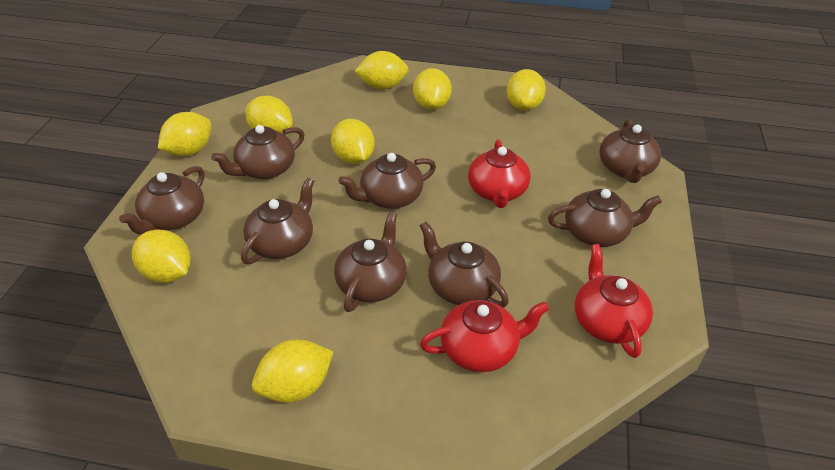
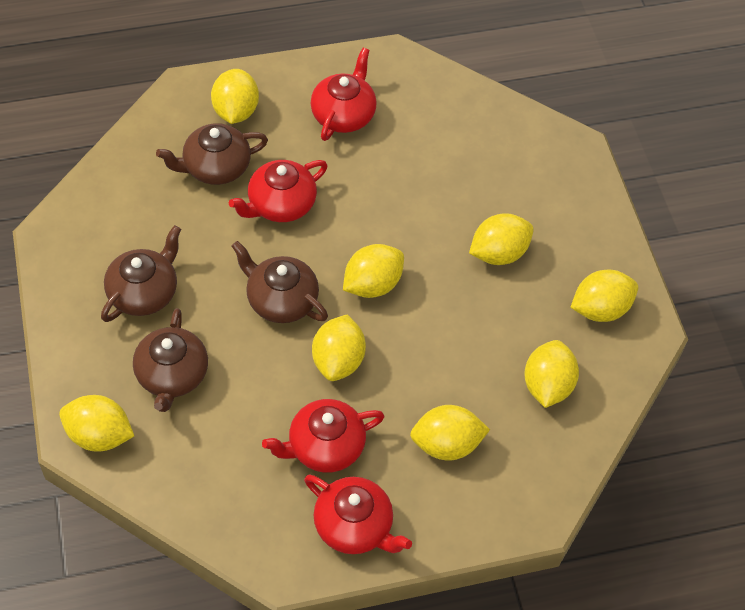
brown teapot: [119,166,204,235] [211,125,305,179] [241,177,314,264] [334,211,407,312] [338,153,436,209] [420,221,509,307] [548,189,662,247] [599,119,661,183] = 8 -> [101,225,181,322] [133,308,208,412] [156,123,268,185] [232,241,328,323] = 4
red teapot: [420,300,549,372] [468,139,531,208] [575,244,653,358] = 3 -> [229,160,328,222] [262,399,384,473] [304,474,412,554] [311,48,377,141] = 4

